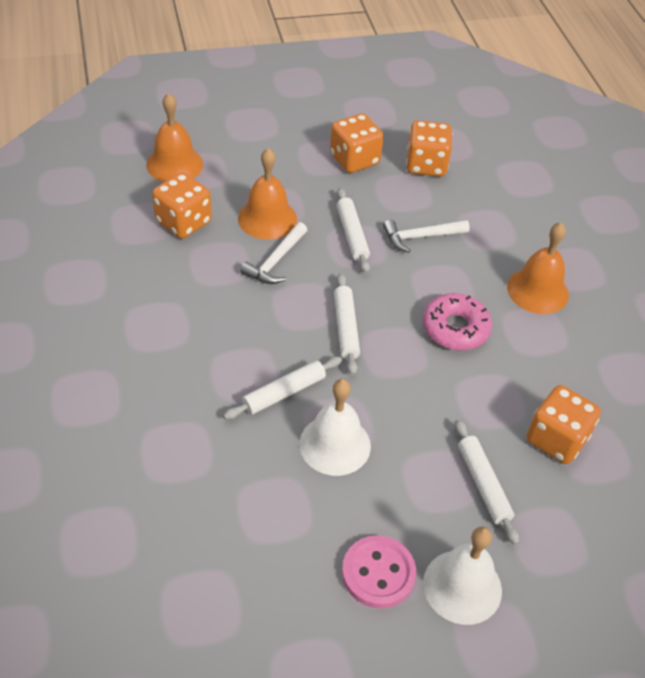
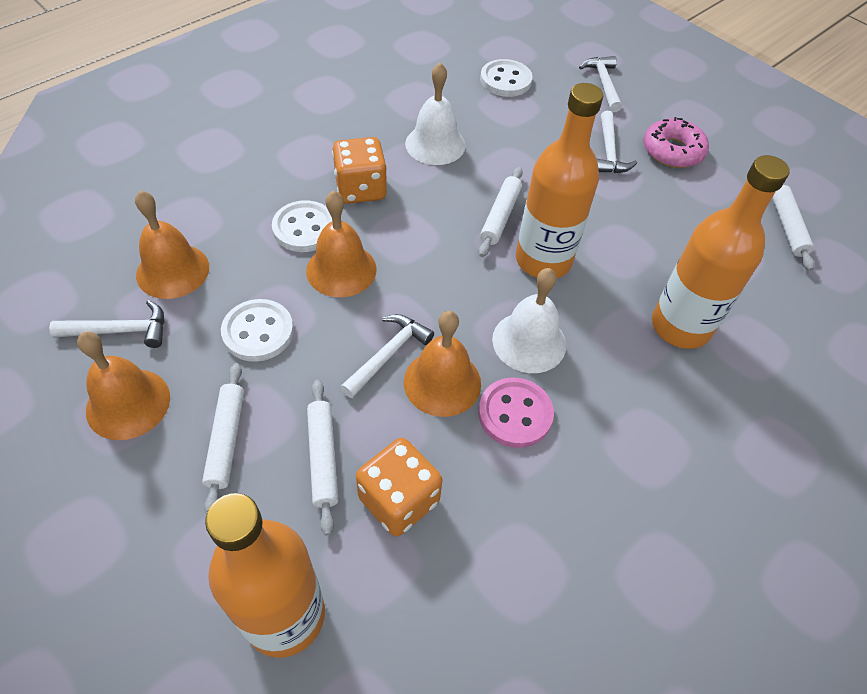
orange bell: [146,93,203,182] [238,148,297,240] [507,222,569,314] = 3 -> [77,332,170,440] [135,190,209,299] [306,191,377,297] [404,311,481,417] = 4
orange bottle: none = 0 -> [205,493,325,658] [516,83,603,278] [652,155,789,349] = 3
orange dice: [152,172,212,239] [330,113,384,173] [406,120,452,177] [526,385,601,464] = 4 -> [332,137,387,204] [356,438,443,536] = 2
white button: none = 0 -> [221,299,294,362] [272,200,332,252] [480,59,533,97] = 3
white hammer: [240,222,307,284] [383,220,470,253] = 2 -> [49,300,164,348] [341,314,434,398] [579,56,622,112] [597,111,637,173] = 4

